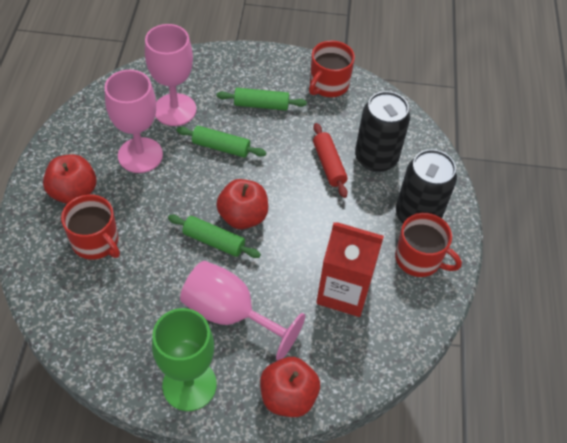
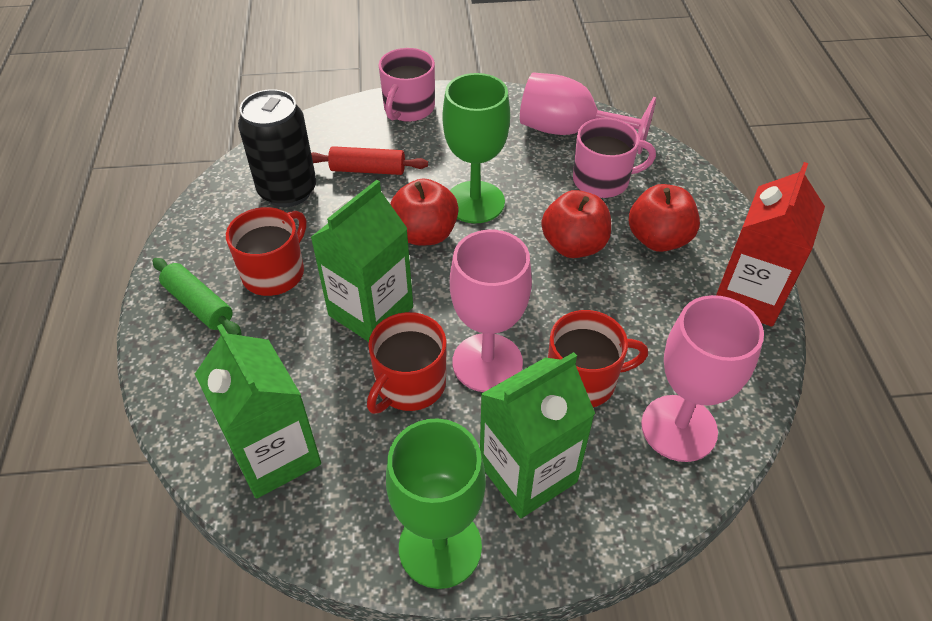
black can: [355,91,410,172] [396,149,457,223] = 2 -> [238,89,316,207] = 1
green carton: none = 0 -> [195,324,321,499] [310,180,413,342] [480,352,595,518] = 3
green goblet: [152,308,217,411] = 1 -> [386,418,486,589] [442,73,510,223] = 2
green rolling pin: [168,215,261,258] [176,126,266,158] [217,88,307,110] = 3 -> [152,258,242,335] = 1
pink mug: none = 0 -> [379,48,435,122] [573,118,656,198] = 2

